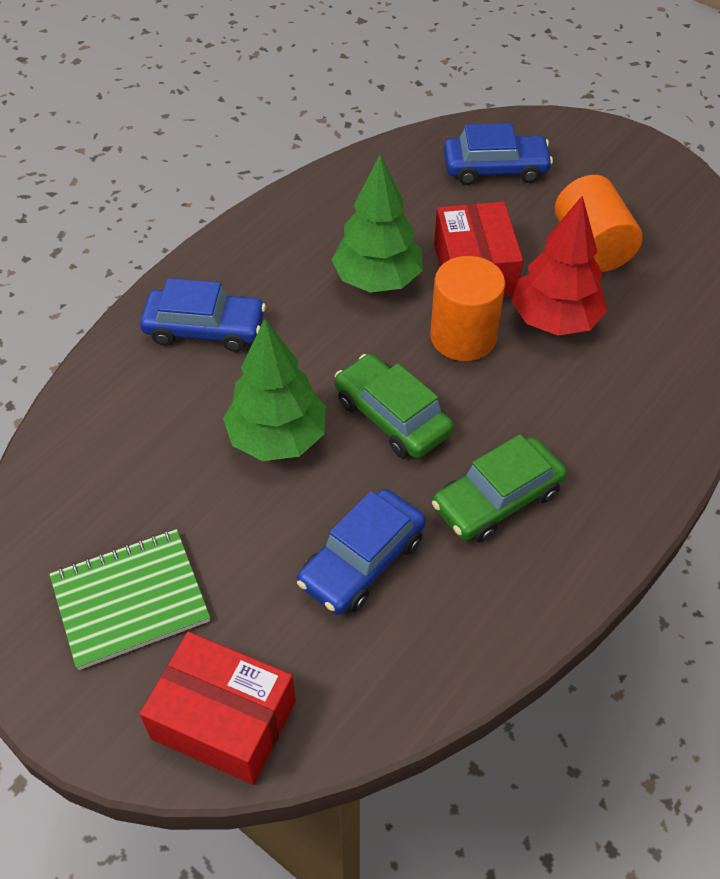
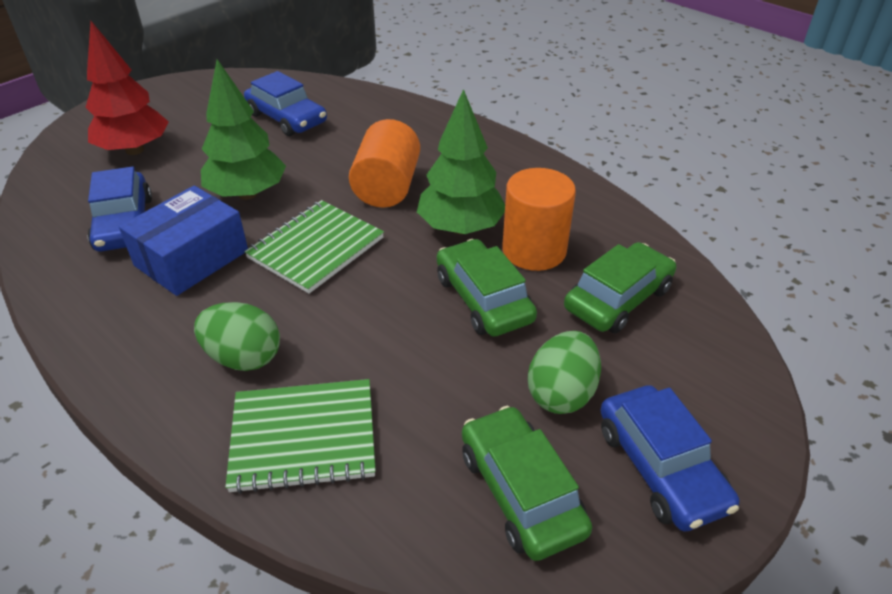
blue box: none = 0 -> [119,186,248,296] = 1
green car: [335,354,454,458] [432,434,567,543] = 2 -> [437,239,537,337] [462,406,592,561] [564,242,677,333] = 3
green egg: none = 0 -> [194,302,280,371] [528,331,601,414] = 2
green notebook: [49,529,210,670] = 1 -> [225,379,376,494] [244,200,384,294] = 2
red box: [140,631,296,785] [434,201,523,297] = 2 -> none = 0

